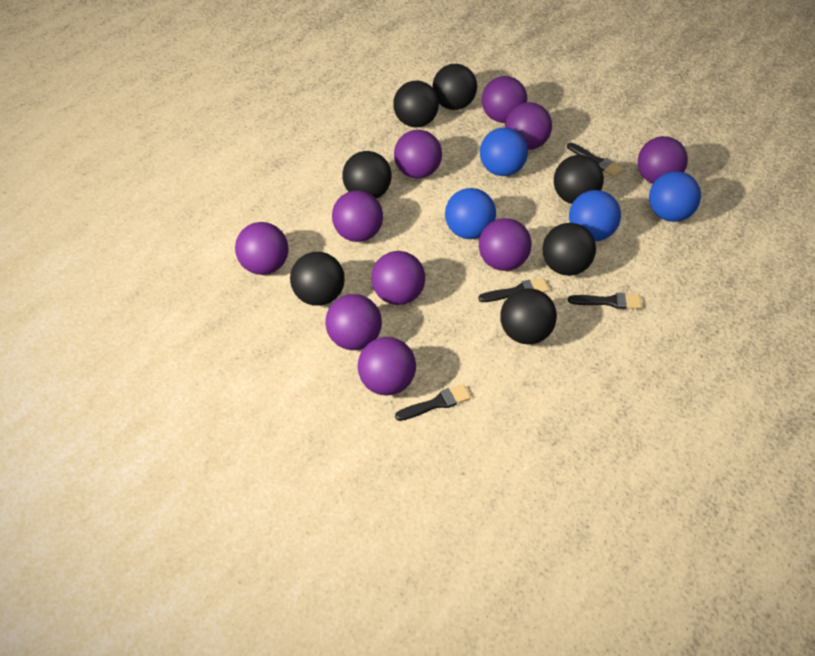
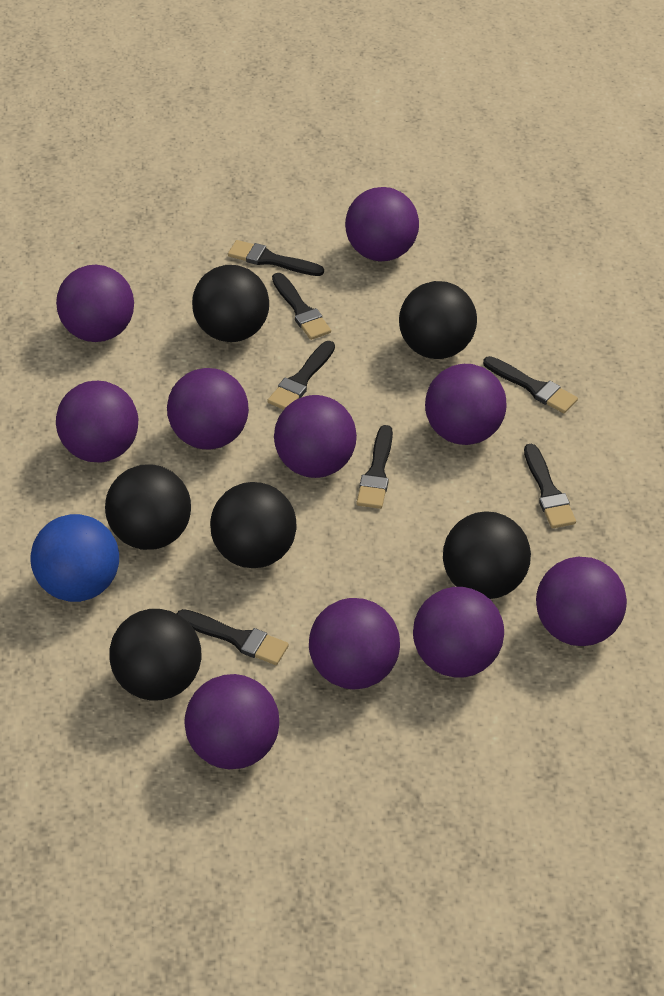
black ball: [290,252,345,306] [342,151,392,199] [393,80,439,127] [432,64,477,110] [500,288,557,344] [543,223,596,276] [554,155,604,204] = 7 -> [105,464,191,550] [109,609,201,700] [192,265,269,342] [210,482,297,568] [399,281,477,359] [443,511,531,599] = 6
black brush: [395,384,471,421] [478,278,549,302] [567,143,623,177] [568,293,642,309] = 4 -> [177,609,289,665] [228,240,324,276] [267,341,335,410] [272,273,331,340] [356,425,393,509] [483,356,578,413] [524,444,576,528] = 7
blue ball: [445,188,496,239] [480,127,528,176] [569,190,621,241] [649,171,701,222] = 4 -> [30,514,119,602] = 1

